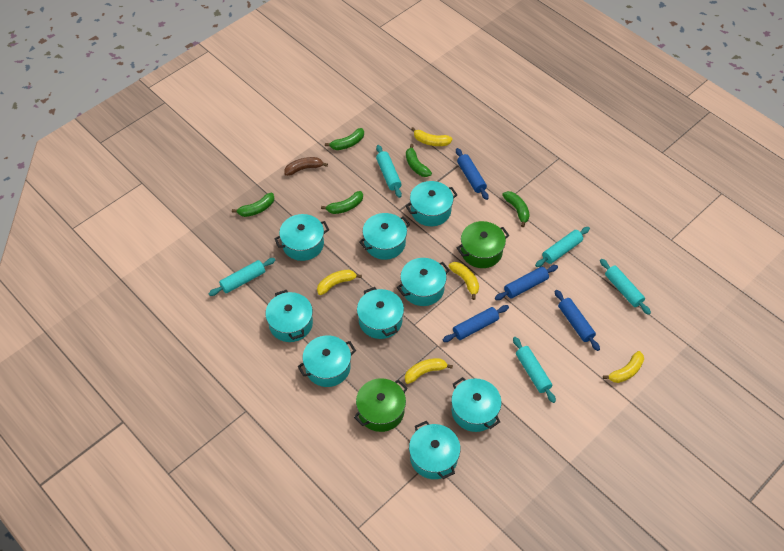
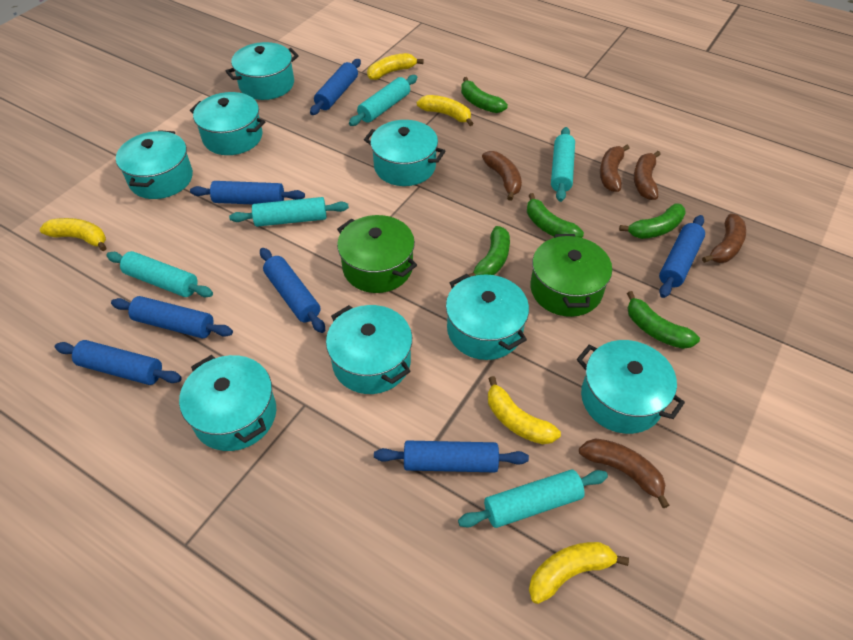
blue rolling pin: [443,305,509,342] [456,148,489,200] [495,265,558,300] [555,290,600,351] = 4 -> [55,340,182,385] [111,296,233,338] [190,181,305,205] [260,248,325,333] [310,59,361,115] [374,440,529,472] [659,215,705,298] = 7
brown banana: [284,157,328,176] = 1 -> [482,151,522,201] [579,438,670,508] [600,145,630,192] [634,151,661,200] [702,214,746,263] = 5
turquoise pot: [265,290,313,342] [274,214,329,261] [298,335,356,387] [357,287,404,339] [359,213,410,260] [397,258,450,306] [405,181,457,226] [409,421,461,479] [451,377,501,432] = 9 -> [116,130,193,199] [179,355,276,451] [190,92,265,155] [226,42,299,100] [326,305,412,394] [364,120,446,186] [446,274,529,360] [577,340,685,434] = 8

